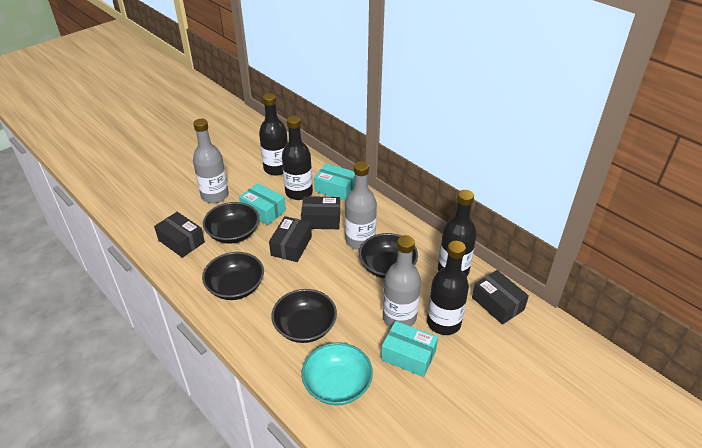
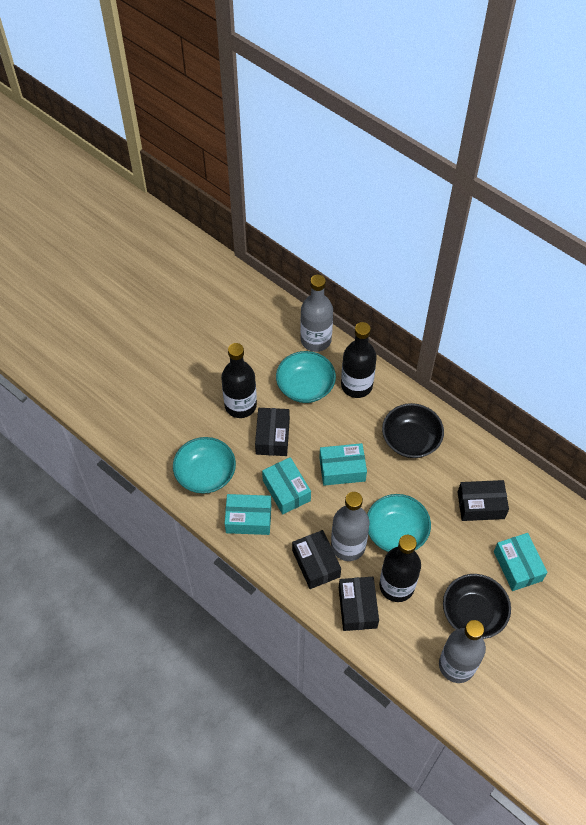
black bottle: [259,93,288,176] [282,116,313,200] [427,241,469,335] [438,190,477,277] = 4 -> [221,343,257,418] [341,322,377,398] [379,535,421,602] = 3
black bowl: [202,252,264,300] [203,202,259,244] [271,289,337,343] [359,233,418,279] = 4 -> [382,403,444,458] [443,574,511,639] = 2
turquoise bowl: [301,342,373,405] = 1 -> [173,437,236,494] [276,351,336,403] [367,494,431,552] = 3
turquoise box: [239,183,286,225] [314,163,355,201] [381,321,438,377] = 3 -> [225,494,271,535] [262,457,311,514] [319,443,367,486] [494,533,548,591] = 4

